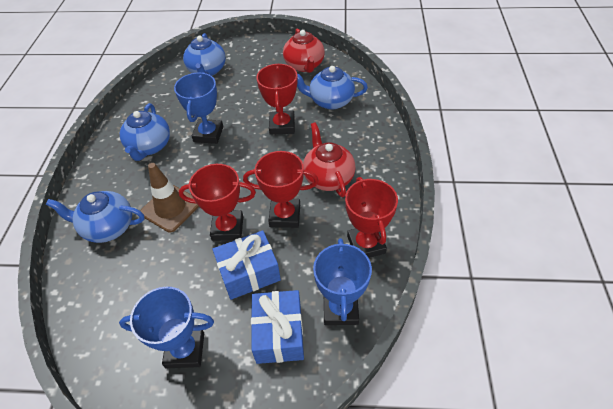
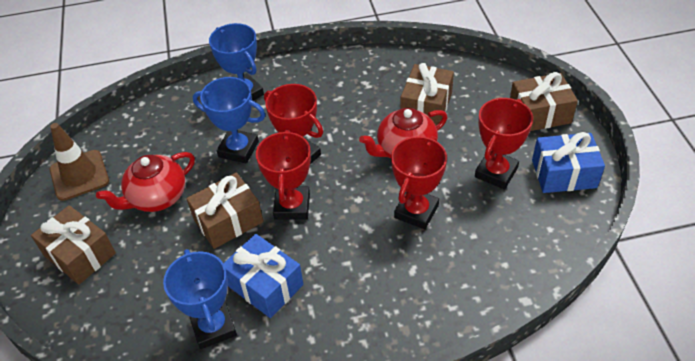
blue teapot: [46,191,144,243] [120,103,170,161] [183,33,226,76] [297,66,368,110] = 4 -> none = 0
brown gift: none = 0 -> [31,205,116,285] [186,173,263,249] [400,63,454,125] [510,72,578,131] = 4

